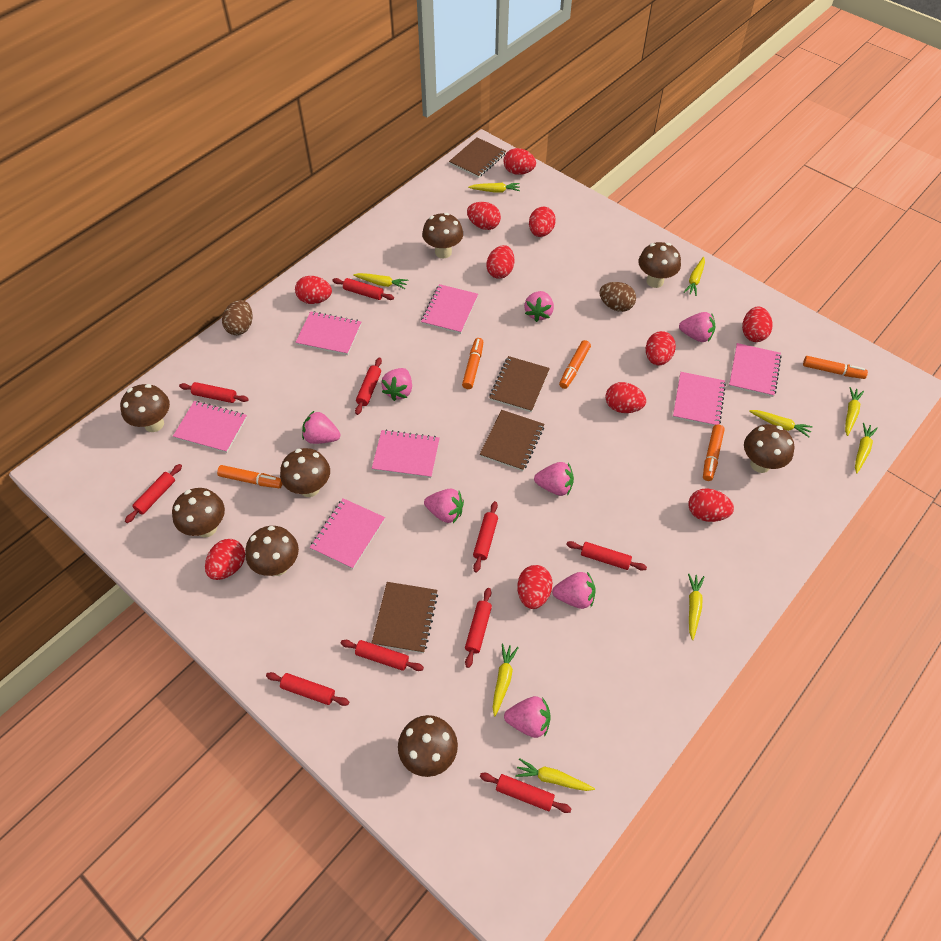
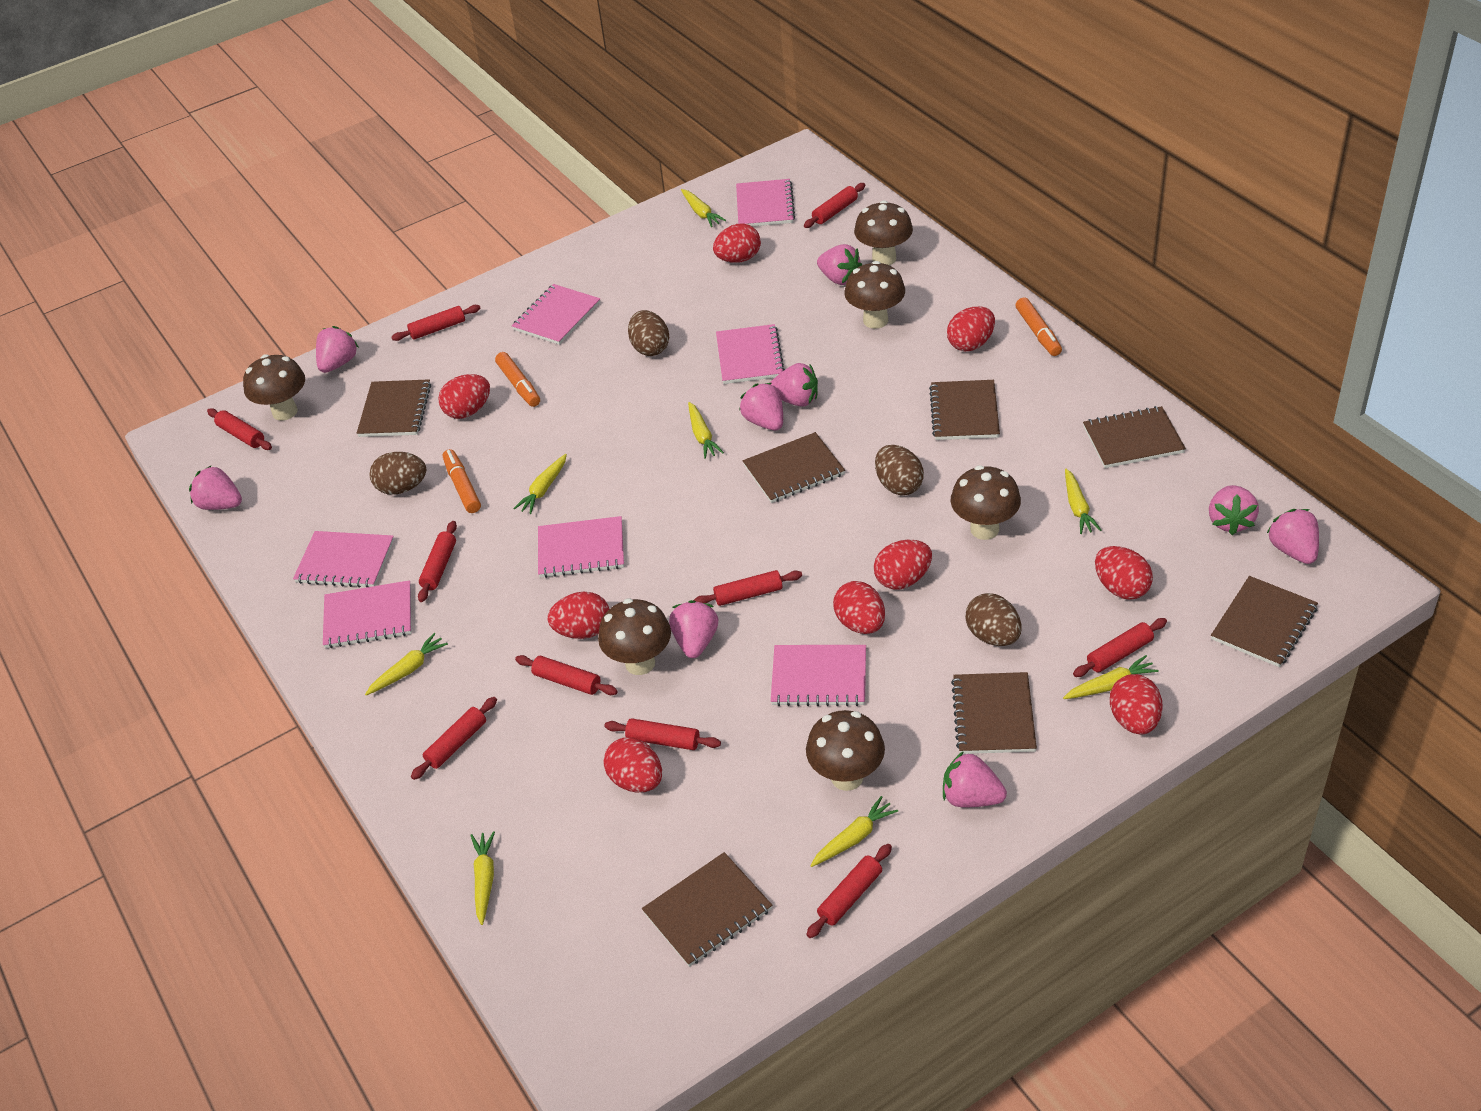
brown egg: [222,300,253,335] [599,282,636,312] = 2 -> [369,452,426,495] [628,310,669,356] [875,445,924,495] [965,593,1022,646] = 4
brown mushroom: [120,384,170,432] [172,488,225,537] [245,526,299,576] [280,448,330,497] [398,715,458,777] [422,213,463,258] [638,242,681,288] [744,424,794,473] = 8 -> [243,354,305,421] [598,599,671,675] [806,710,885,791] [844,261,905,329] [854,200,913,265] [950,465,1021,540] = 6
brown notebook: [372,582,438,653] [449,137,506,178] [480,410,544,471] [489,356,550,412] = 4 -> [357,379,431,437] [642,852,772,967] [743,432,845,503] [929,380,1000,440] [951,672,1037,754] [1083,406,1186,468] [1211,576,1318,667] = 7
orange marker: [217,465,283,488] [462,338,483,389] [559,340,591,389] [703,424,725,481] [803,356,868,379] = 5 -> [443,449,481,513] [495,352,540,407] [1015,297,1062,356] = 3
pink strawberry: [302,410,340,444] [381,368,412,401] [424,489,464,523] [504,696,551,738] [524,291,554,322] [534,462,574,496] [552,572,596,609] [679,312,715,342] = 8 -> [189,466,242,510] [316,326,358,373] [669,600,718,658] [739,383,783,430] [770,363,818,407] [817,244,862,285] [943,751,1007,807] [1209,485,1259,535] [1267,509,1319,564] = 9
red egg: [205,539,245,580] [295,276,332,304] [467,202,501,230] [486,245,514,279] [503,148,536,175] [517,565,553,609] [529,207,556,237] [605,382,646,413] [646,331,676,365] [688,489,734,522] [742,307,772,342] = 11 -> [438,374,490,419] [548,592,609,639] [604,737,662,793] [713,223,761,263] [833,581,885,634] [874,540,932,589] [947,306,995,351] [1095,546,1153,600] [1110,674,1163,734] = 9
yellow carrot: [353,273,408,289] [468,183,520,192] [493,644,519,717] [515,758,595,791] [684,257,705,296] [688,574,705,640] [749,410,813,437] [845,387,864,436] [855,423,878,474] = 9 -> [365,633,448,695] [470,831,495,925] [513,454,567,514] [681,189,726,227] [688,402,724,459] [810,796,898,867] [1063,655,1159,699] [1065,469,1101,534] = 8

